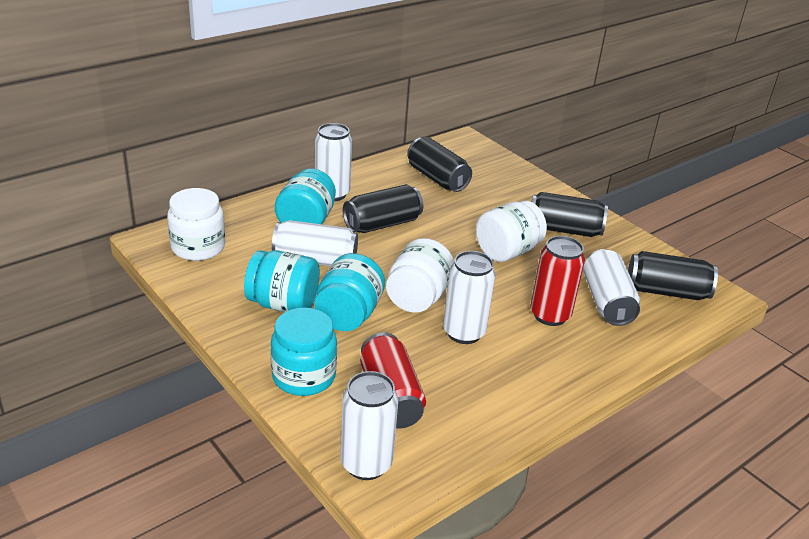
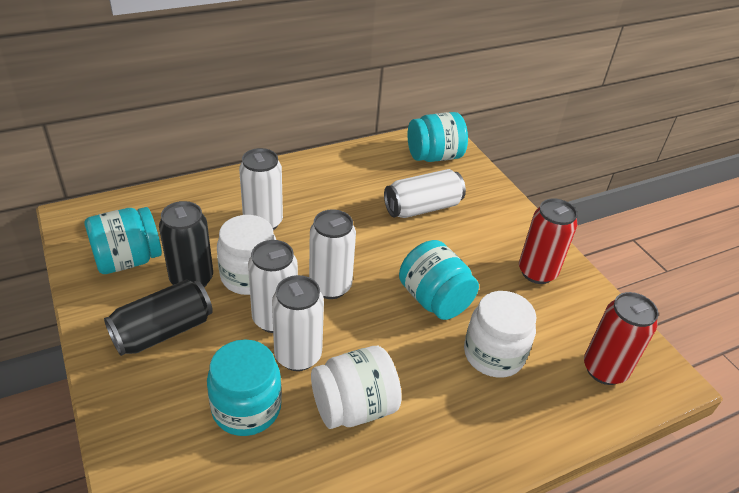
black can: [343,184,423,233] [407,137,472,192] [532,192,608,237] [628,251,718,300] = 4 -> [104,279,213,356] [159,201,213,287] = 2

